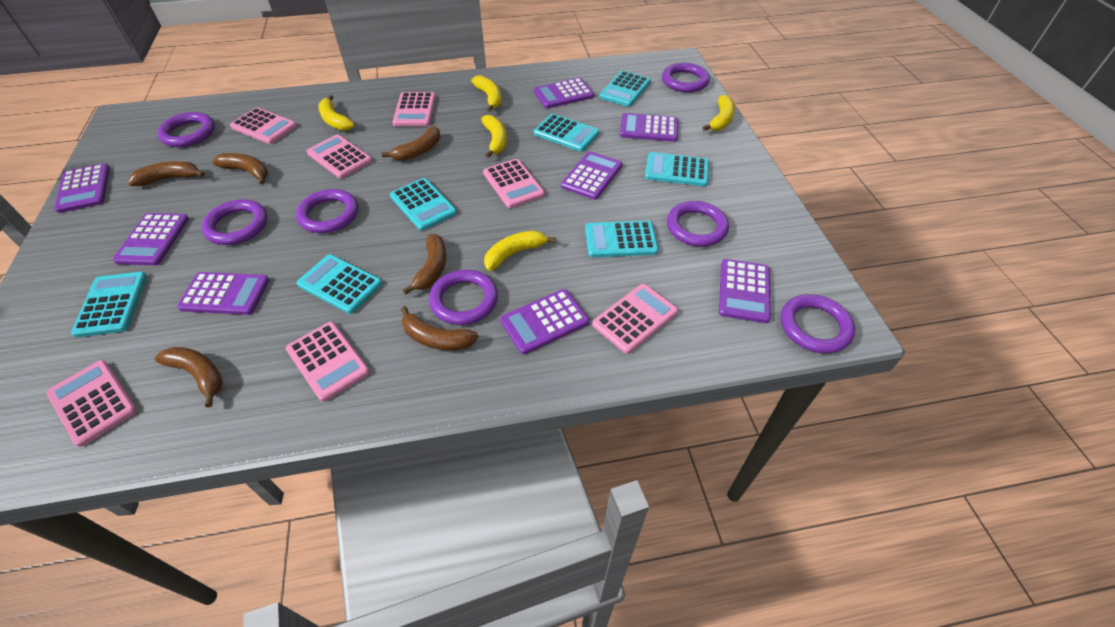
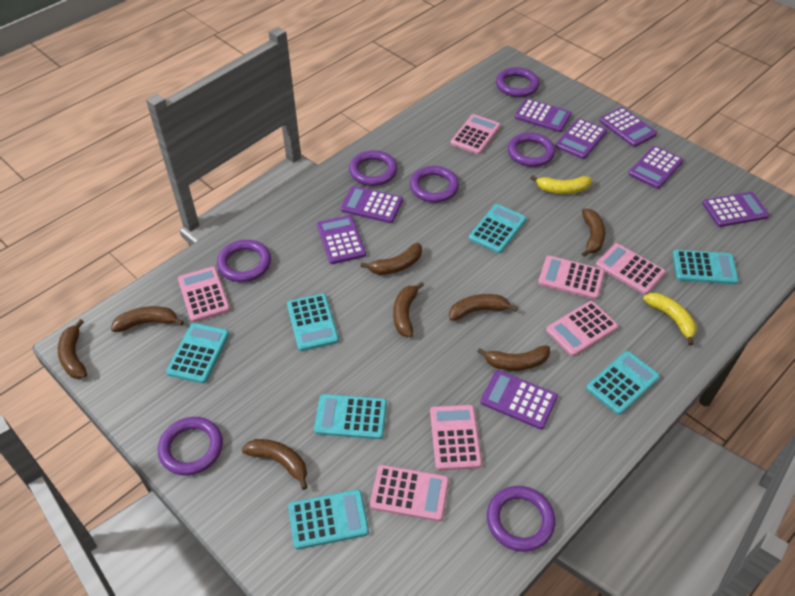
brown banana: [128,161,205,186] [155,347,223,407] [212,153,268,185] [382,126,441,161] [401,306,478,350] [403,234,447,295] = 6 -> [58,319,87,379] [111,306,184,332] [242,439,308,490] [361,243,422,275] [393,282,424,337] [449,294,518,321] [477,346,550,371] [582,209,606,257] = 8
yellow banana: [318,95,355,131] [471,75,502,112] [481,115,507,158] [484,230,556,271] [702,95,735,131] = 5 -> [530,175,592,194] [643,293,697,346] = 2

